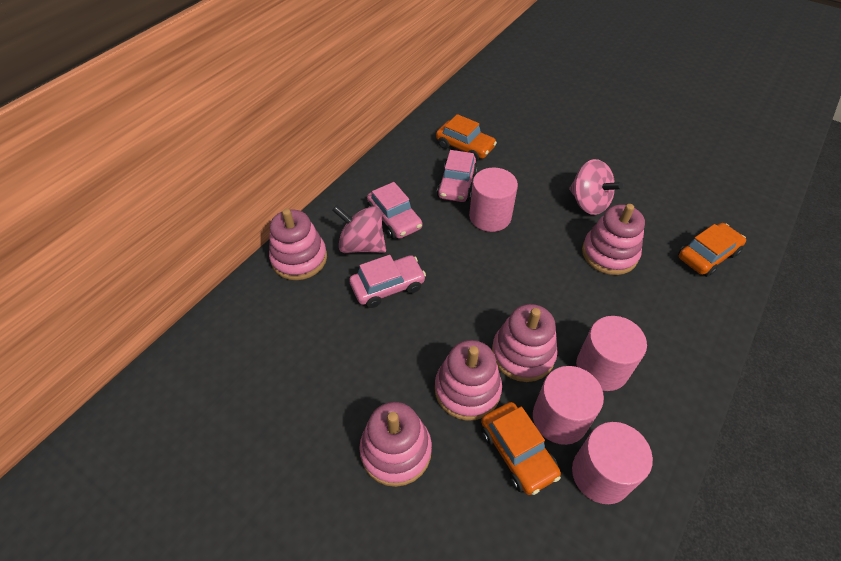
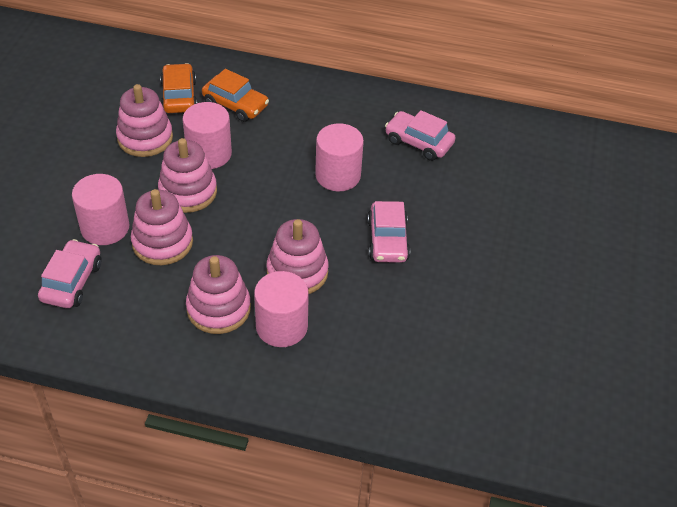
orange car: [436,114,497,161] [481,402,561,495] [678,223,746,277] = 3 -> [160,63,197,113] [202,69,269,122] = 2
pink spinning top: [332,205,386,253] [569,159,623,215] = 2 -> none = 0

